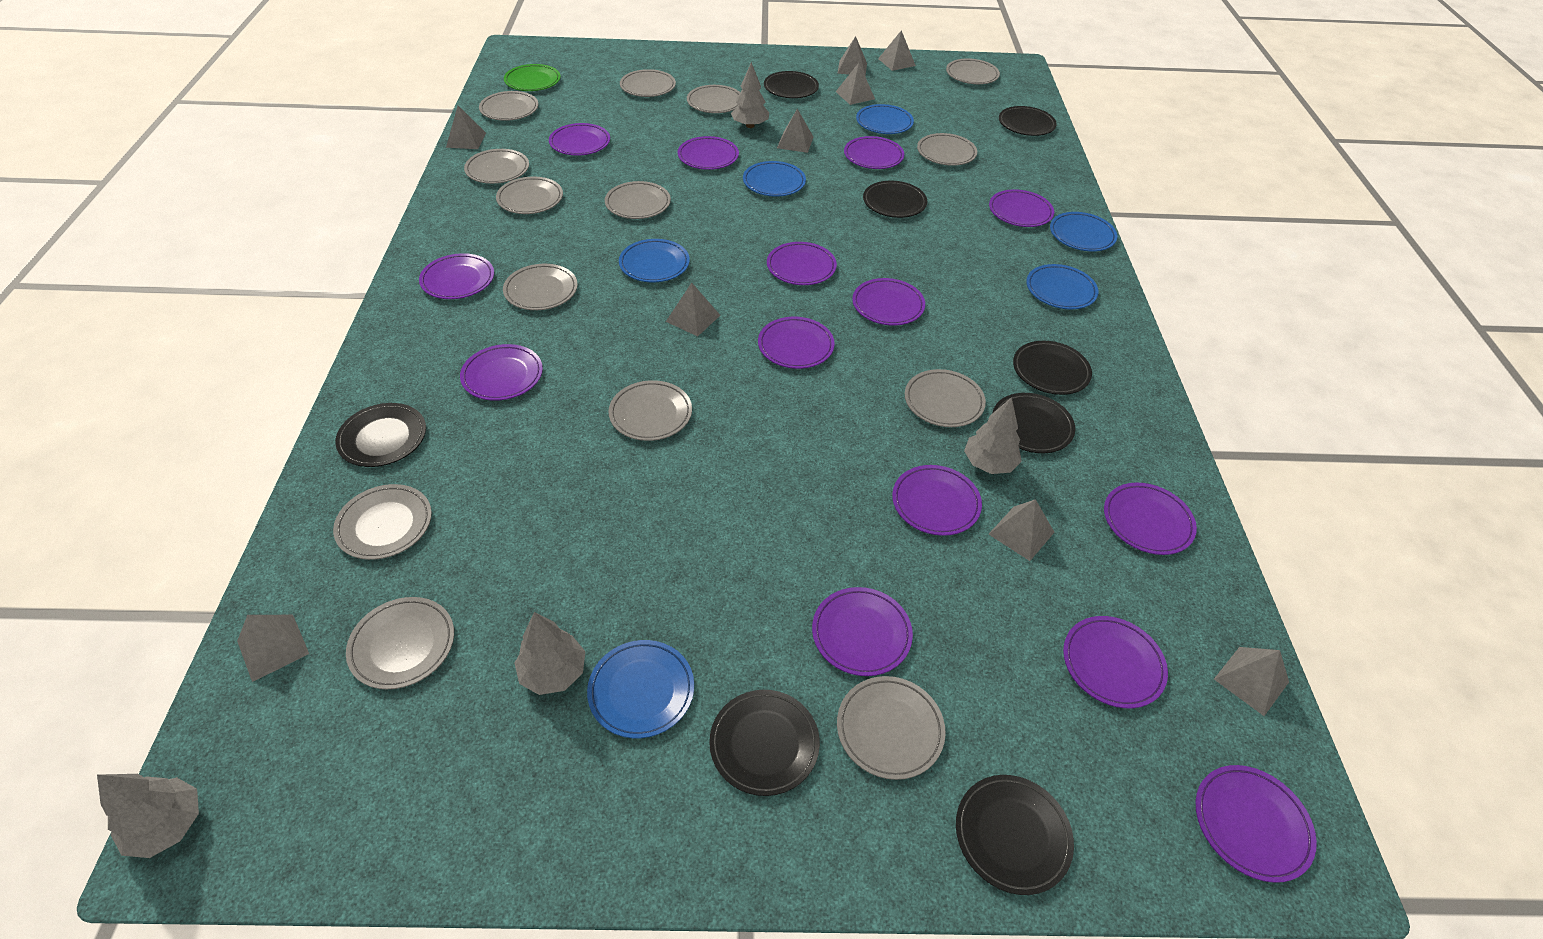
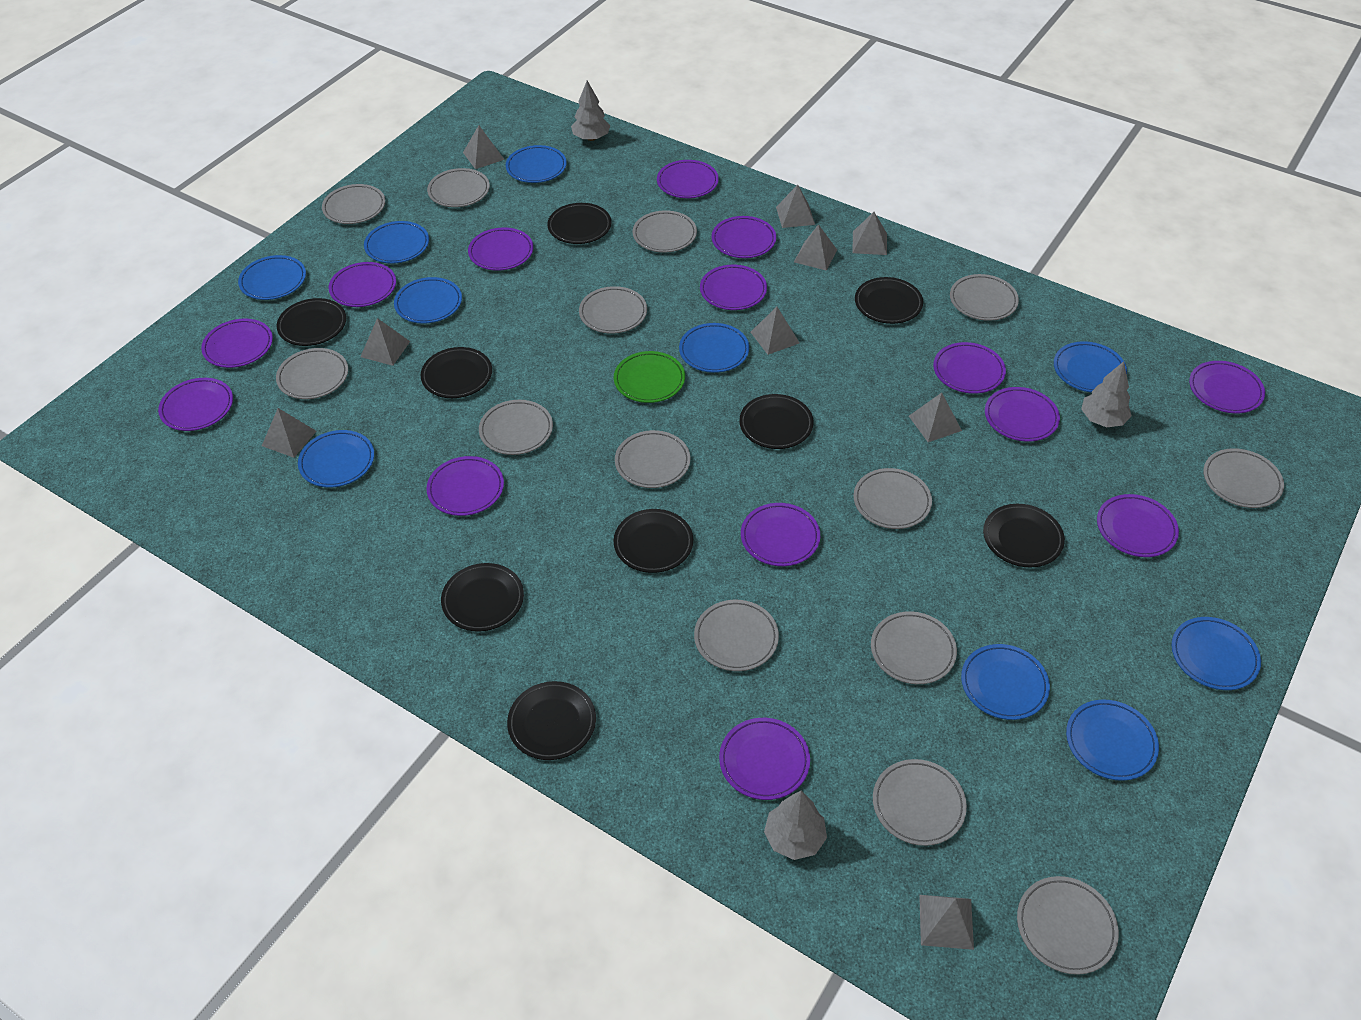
black plate: [335,403,426,467] [709,690,820,796] [764,71,819,98] [863,181,927,218] [956,775,1074,895] [992,393,1075,453] [999,106,1057,136] [1013,341,1092,395] = 8 -> [277,298,346,346] [421,347,492,398] [441,563,524,631] [507,681,596,760] [547,203,611,244] [614,509,693,573] [739,394,814,449] [855,277,923,324] [983,504,1065,567] = 9
blue plate: [587,640,694,738] [619,239,690,282] [743,161,806,197] [856,104,914,134] [1026,264,1099,309] [1050,212,1117,251] = 6 -> [238,255,306,300] [298,430,374,488] [364,221,429,264] [394,277,462,324] [505,145,567,183] [679,323,749,373] [961,644,1050,720] [1054,341,1127,392] [1066,699,1159,781] [1172,617,1261,690] = 10
grey tree: [97,774,199,858] [515,612,586,695] [731,62,769,128] [964,397,1022,474] = 4 -> [571,81,611,141] [764,791,827,860] [1081,361,1132,427] = 3

